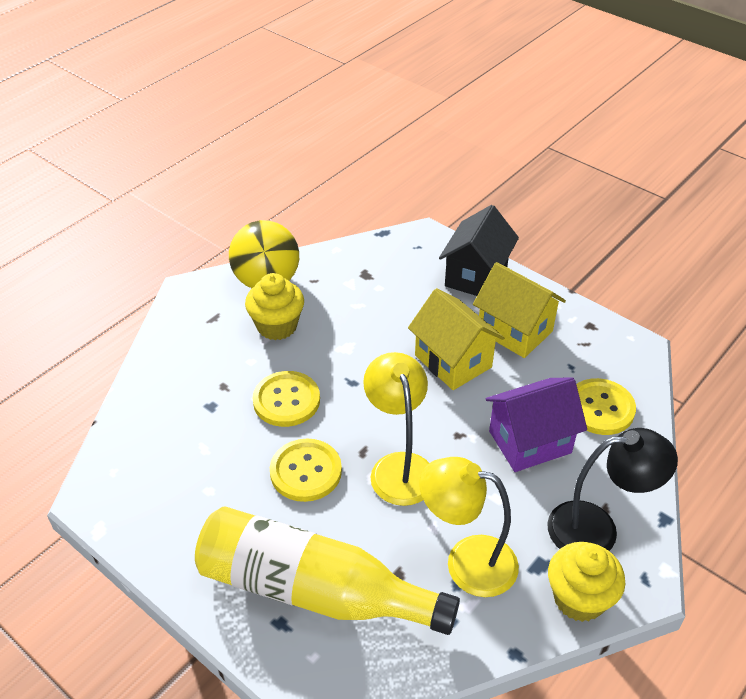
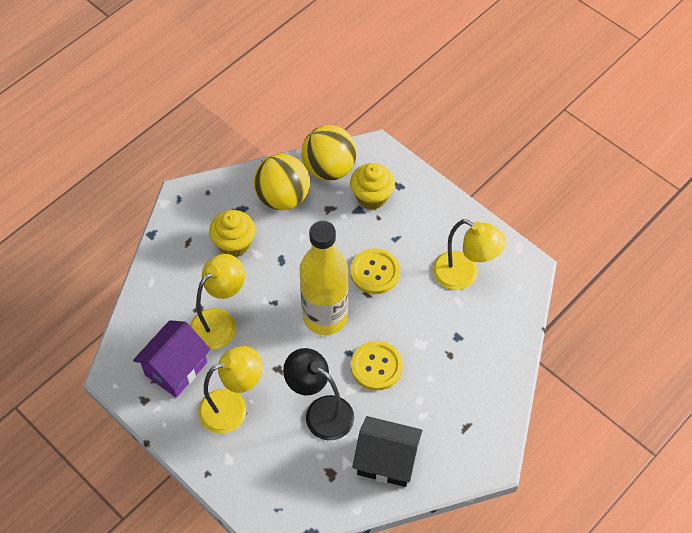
yellow ball: [229,220,299,288] = 1 -> [253,154,310,210] [301,125,357,181] = 2
yellow button: [253,371,320,427] [270,438,342,502] [576,378,636,435] = 3 -> [350,248,400,294] [351,341,403,391] = 2
yellow house: [408,288,504,390] [473,262,566,358] = 2 -> none = 0
yellow lamp: [363,352,429,506] [419,457,519,597] = 2 -> [190,254,245,350] [198,346,263,433] [432,219,506,290] = 3

